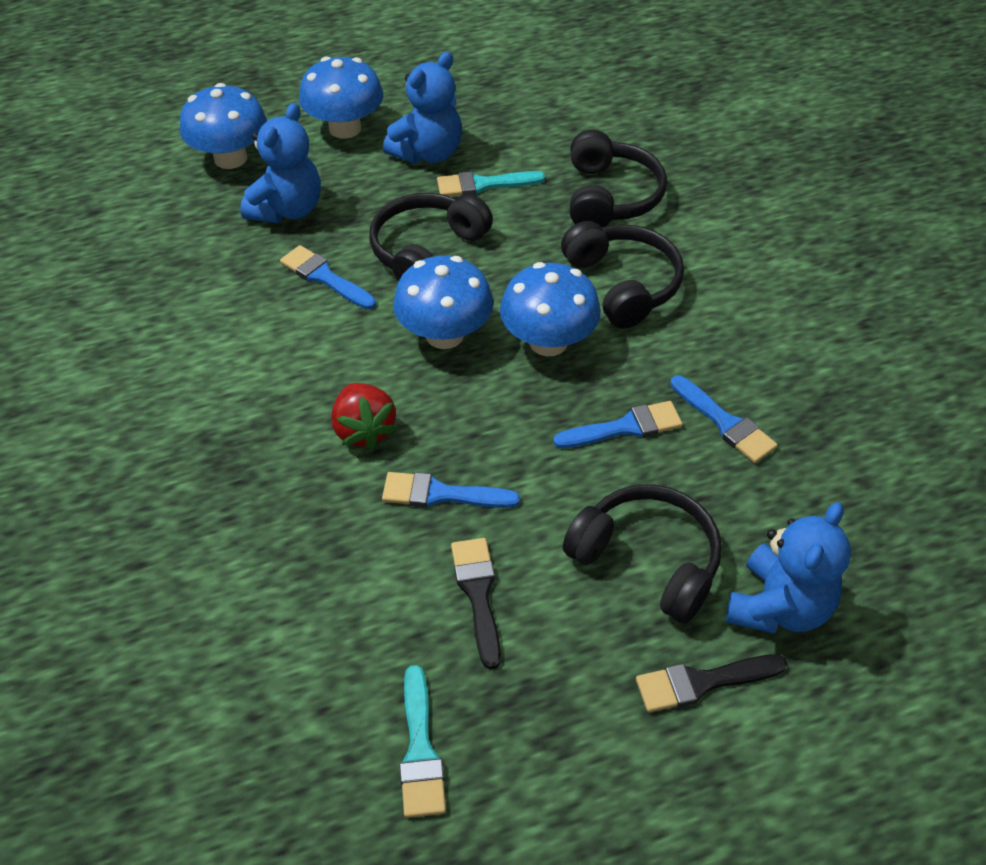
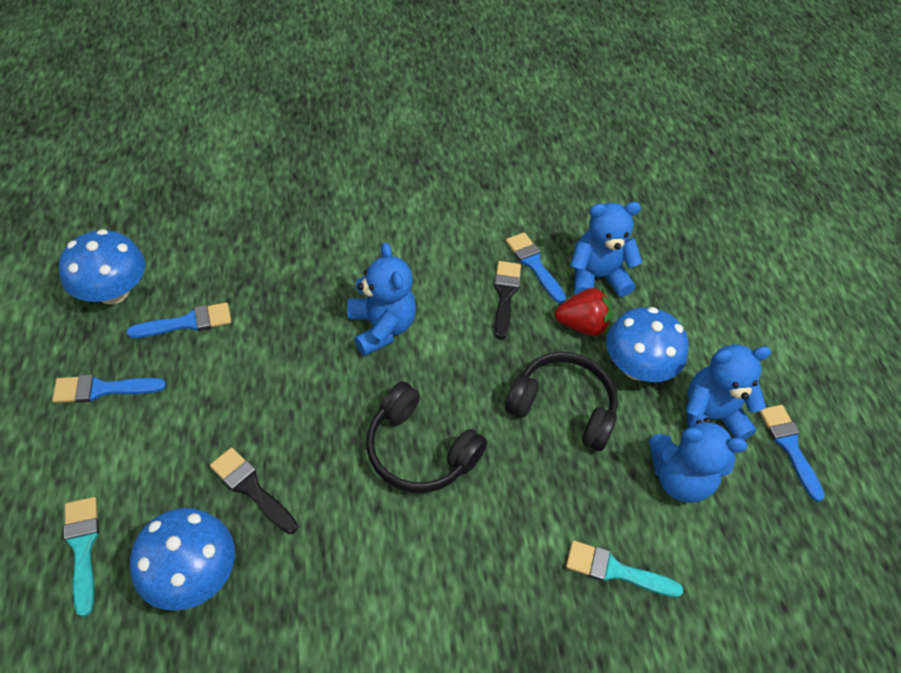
black headphones: [369,193,493,281] [561,221,684,329] [563,484,722,624] [570,130,667,228] = 4 -> [366,381,487,493] [505,352,618,451] = 2
blue mushroom: [180,83,267,169] [299,56,383,139] [393,256,494,349] [500,262,601,357] = 4 -> [59,229,145,305] [130,508,235,611] [606,307,689,382] = 3
blue teddy bear: [240,103,321,223] [383,52,462,164] [726,502,851,634] = 3 -> [347,242,416,356] [570,202,642,297] [649,417,747,503] [686,344,771,440] = 4

